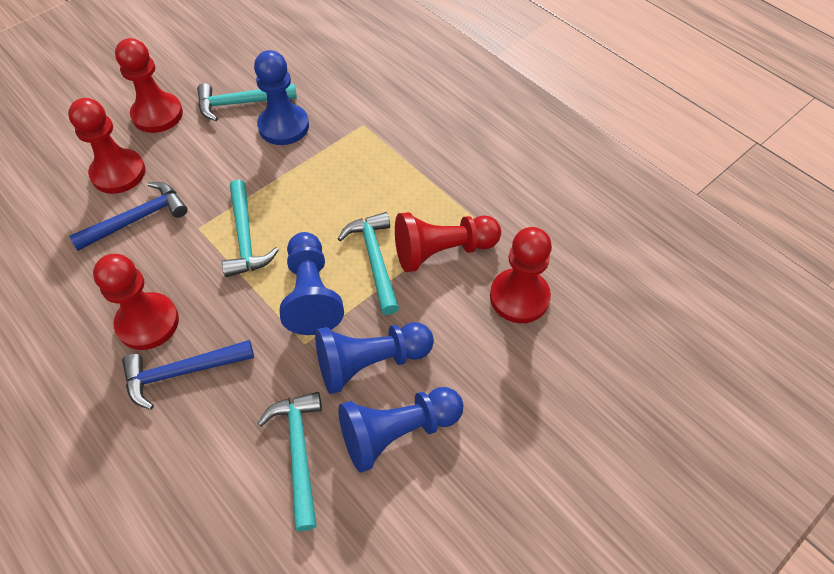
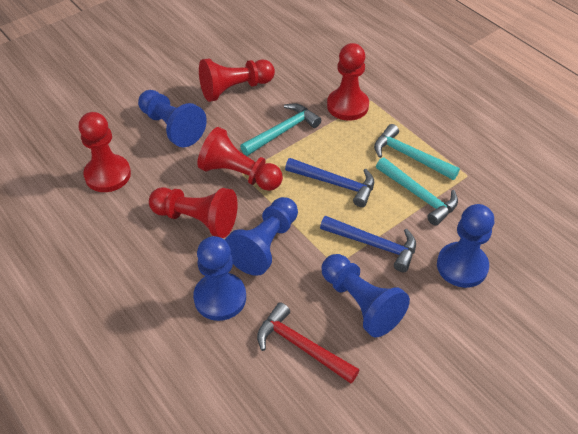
blue pawn: [254,50,309,145] [280,232,344,335] [315,322,434,394] [338,387,463,473] = 4 -> [138,90,207,147] [193,236,246,321] [225,197,298,276] [321,254,410,337] [437,204,494,288] = 5
red hammer: none = 0 -> [257,302,359,384] = 1
turquoise hammer: [197,83,297,121] [222,179,278,277] [257,392,322,531] [338,212,399,315] = 4 -> [240,103,321,156] [374,124,460,180] [376,157,458,226] = 3

